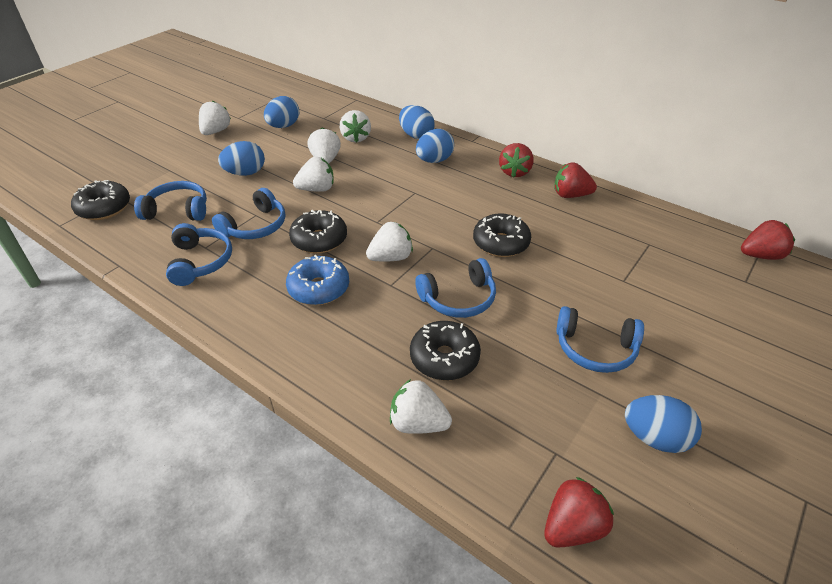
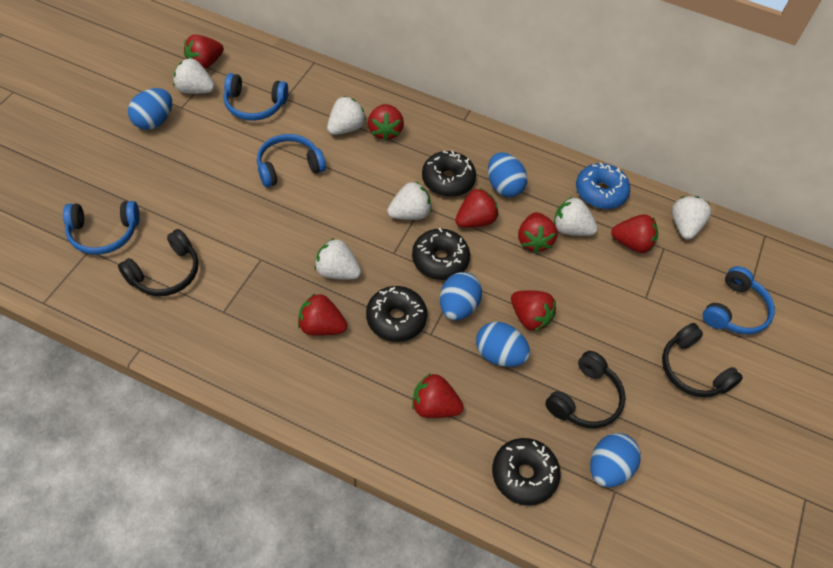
black headphones: none = 0 -> [118,229,198,296] [545,351,625,428] [662,323,743,397] = 3
blue headphones: [134,181,207,221] [166,223,232,286] [212,188,285,239] [415,258,496,318] [556,306,644,373] = 5 -> [63,201,140,255] [224,73,288,121] [257,134,326,187] [703,266,775,334] = 4
red strawberry: [499,143,534,178] [544,477,614,547] [554,162,597,198] [741,220,795,260] = 4 -> [184,34,224,69] [298,293,347,336] [368,104,404,141] [412,374,464,418] [455,188,498,228] [511,290,556,331] [518,212,558,253] [611,214,658,253] = 8

